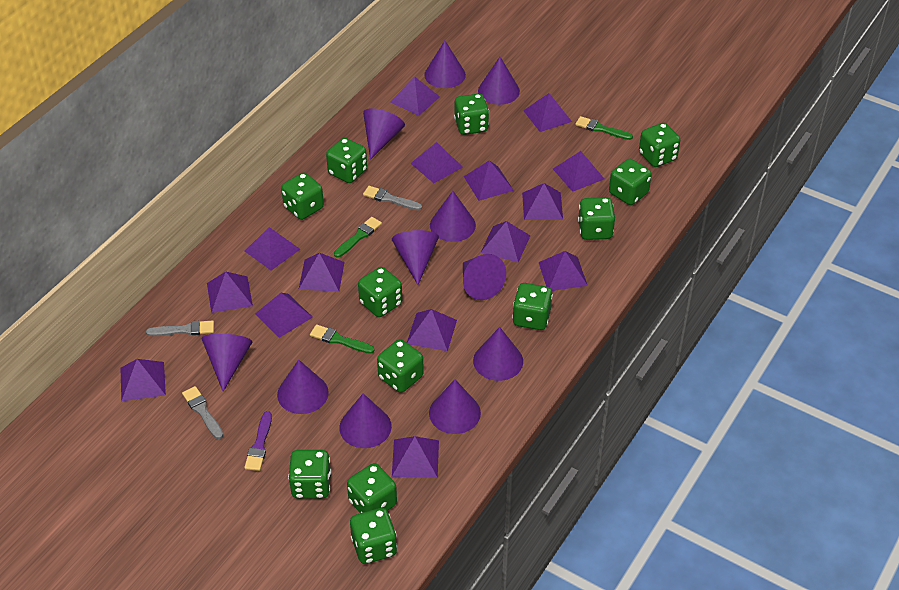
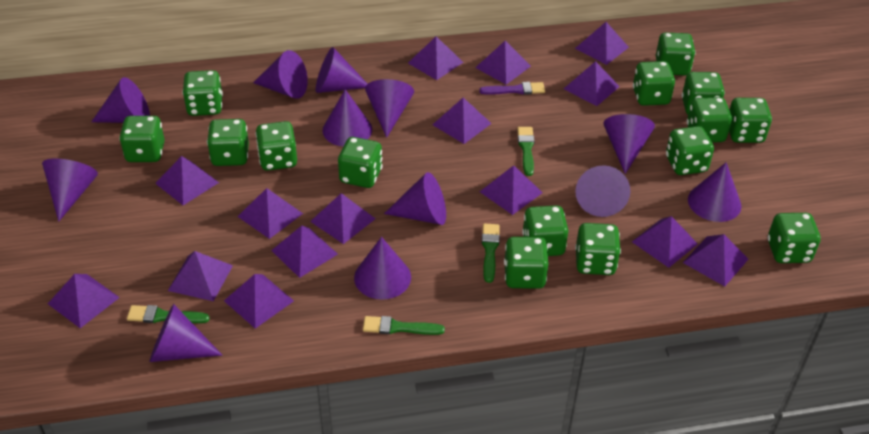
green brush: [310,324,374,354] [334,217,382,258] [575,116,633,140] = 3 -> [127,305,210,323] [363,316,445,335] [482,224,500,283] [517,127,535,176] = 4
green dice: [281,173,324,220] [288,450,331,499] [326,138,367,183] [347,463,397,513] [350,508,397,564] [358,267,402,317] [377,339,424,393] [454,94,489,135] [512,283,553,330] [578,197,615,240] [609,159,652,205] [639,123,680,167] = 12 -> [119,116,165,162] [182,70,223,116] [207,119,249,166] [255,121,297,171] [338,137,383,188] [504,237,549,289] [522,205,569,256] [575,223,621,275] [633,61,675,106] [656,33,696,75] [666,126,714,175] [682,72,725,114] [687,97,732,143] [729,98,772,143] [767,213,821,263] = 15
grey brush: [146,320,214,336] [182,386,223,439] [363,186,422,210] = 3 -> none = 0
purple cone: [202,334,252,391] [277,360,329,414] [339,393,392,448] [363,108,405,160] [392,230,439,285] [424,41,466,88] [429,379,481,434] [430,191,476,242] [463,254,506,300] [473,327,523,381] [478,57,520,105] = 11 -> [42,159,98,222] [91,77,150,123] [149,304,222,362] [253,50,308,99] [316,47,367,93] [323,89,372,146] [354,237,411,300] [365,79,414,138] [384,172,446,225] [575,165,630,217] [603,114,655,174] [688,162,741,222] = 12

